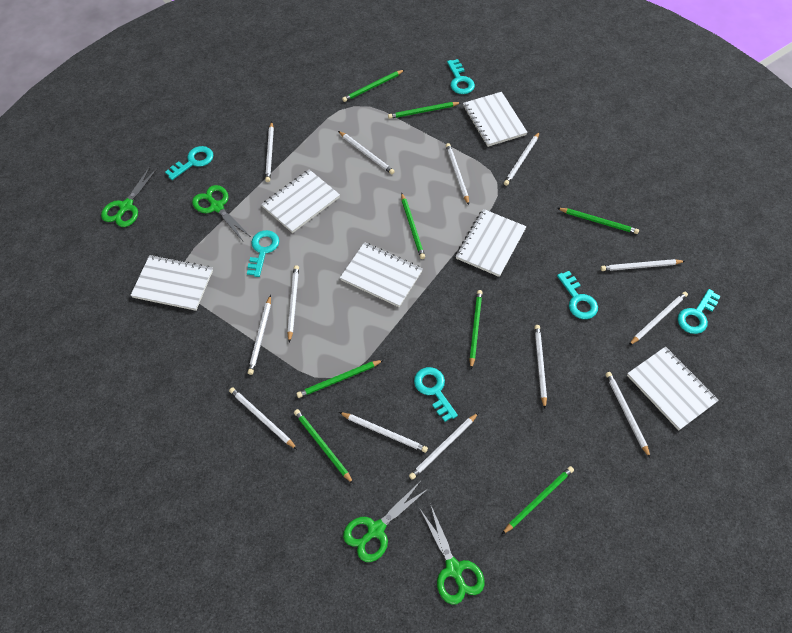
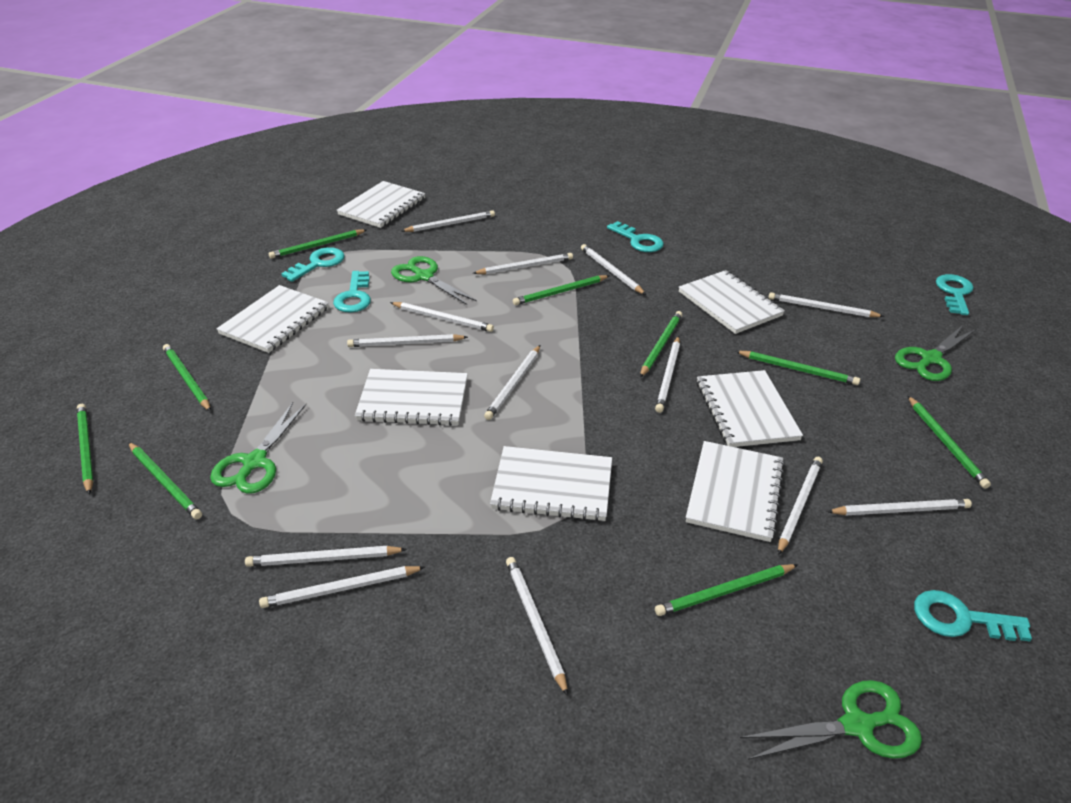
green pencil: [294,409,354,484] [296,360,383,398] [342,70,404,102] [388,102,462,119] [401,192,425,259] [469,290,483,369] [502,466,574,534] [557,208,639,234] = 8 -> [77,404,93,495] [128,442,202,519] [163,344,211,412] [269,229,367,259] [513,275,610,305] [640,311,682,377] [655,564,798,616] [735,351,860,385] [908,396,991,489] = 9
turquoise key: [165,146,213,180] [247,230,279,277] [414,367,458,422] [447,59,475,94] [557,271,598,319] [678,289,721,334] = 6 -> [281,247,345,282] [333,271,371,313] [607,221,664,252] [914,590,1032,641] [936,274,974,315] = 5
white notebook: [130,255,213,311] [261,170,340,233] [340,242,423,307] [456,209,527,277] [463,92,528,147] [627,346,719,431] = 6 -> [216,285,329,353] [337,181,425,228] [355,369,468,426] [490,446,612,522] [679,270,785,334] [686,441,785,542] [696,370,803,447] = 7

